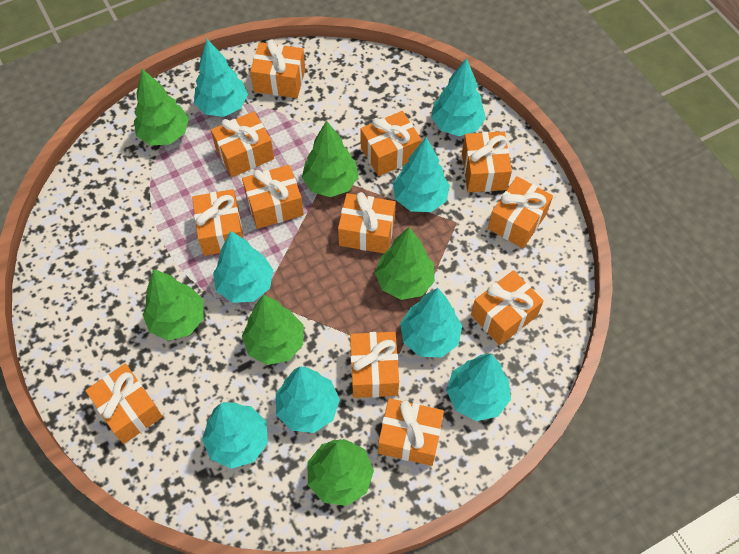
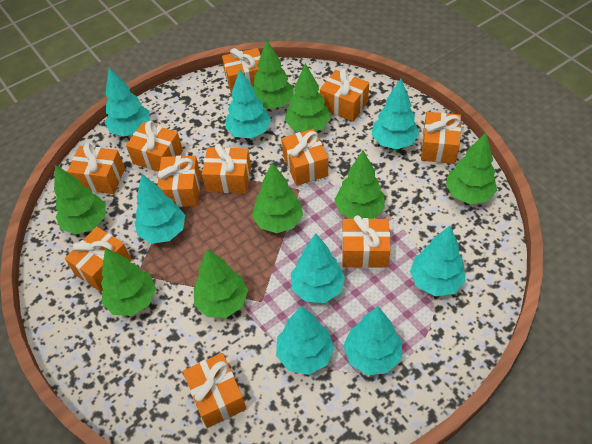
green tree: [134,69,189,146] [142,269,204,341] [242,295,303,365] [302,120,359,197] [308,439,374,506] [375,227,435,300] = 6 -> [54,165,106,234] [101,247,156,316] [194,249,248,318] [252,163,303,233] [253,40,294,109] [285,63,331,132] [334,151,385,219] [446,133,497,204] = 8
orange gift: [85,364,163,444] [192,189,244,256] [211,111,274,177] [242,165,304,229] [250,39,305,98] [338,192,396,253] [350,332,399,398] [360,111,421,176] [378,398,444,466] [462,131,512,192] [471,270,544,345] [488,176,553,248] = 12 -> [65,227,131,292] [67,143,125,194] [126,121,183,172] [157,156,201,207] [183,353,246,428] [202,144,251,194] [222,48,261,95] [282,129,328,186] [320,69,369,122] [342,215,390,268] [421,112,461,164] = 11

